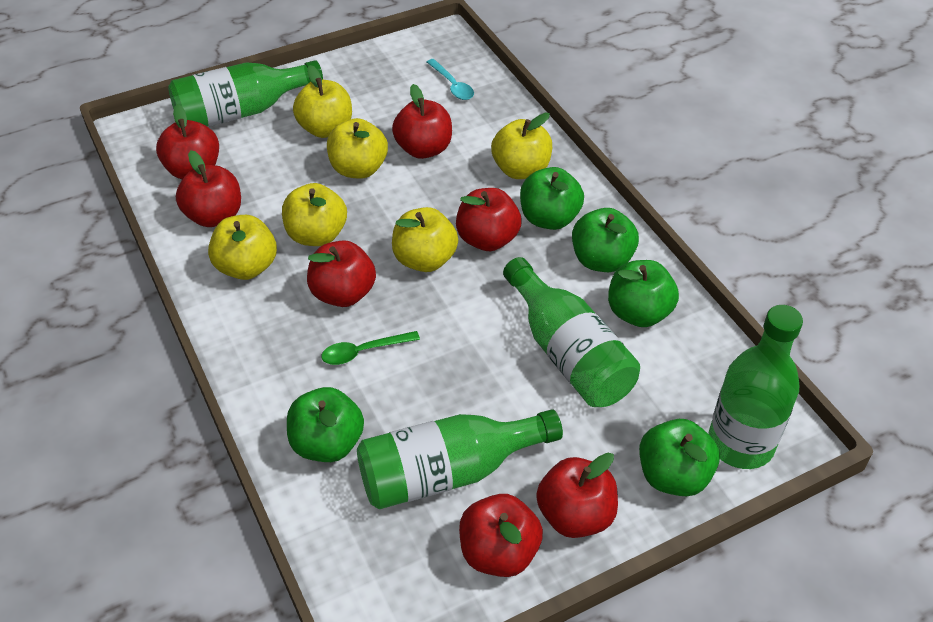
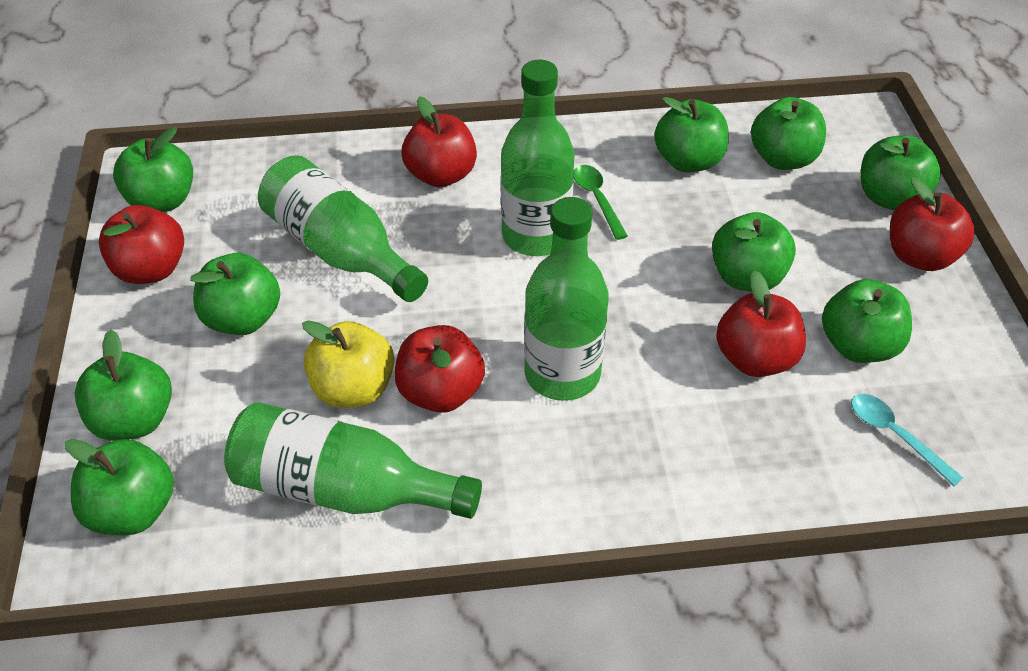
green apple: [287,387,364,462] [520,167,584,230] [572,208,639,272] [608,260,679,327] [639,419,720,496] = 5 -> [65,439,174,535] [75,329,172,441] [113,127,193,212] [190,253,280,335] [654,97,729,173] [712,212,796,292] [751,97,826,170] [822,279,912,363] [861,136,941,210] = 9
red apple: [156,104,219,179] [176,150,241,227] [307,240,376,307] [392,84,452,159] [456,188,521,251] [459,494,543,577] [536,453,618,538] = 7 -> [99,205,184,284] [395,325,485,413] [401,96,477,187] [716,271,806,377] [890,177,975,271] = 5
yellow apple: [208,215,277,280] [282,183,347,246] [293,65,352,138] [327,118,388,179] [392,207,458,272] [491,112,552,179] = 6 -> [302,320,395,408] = 1

